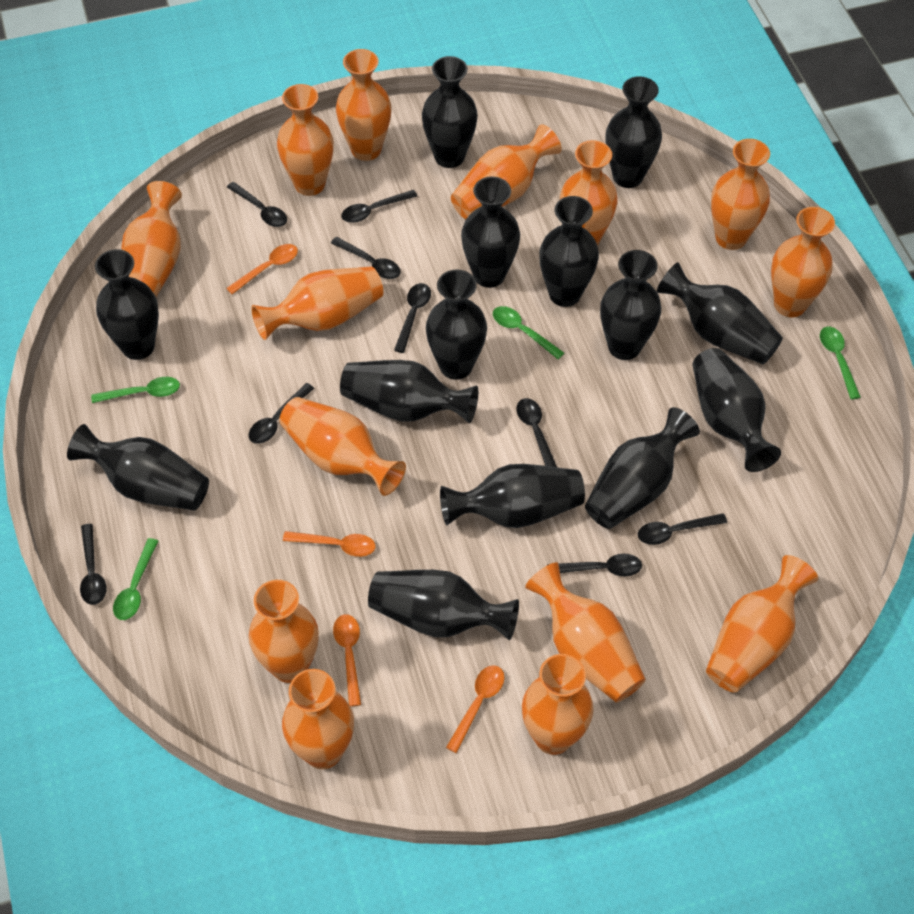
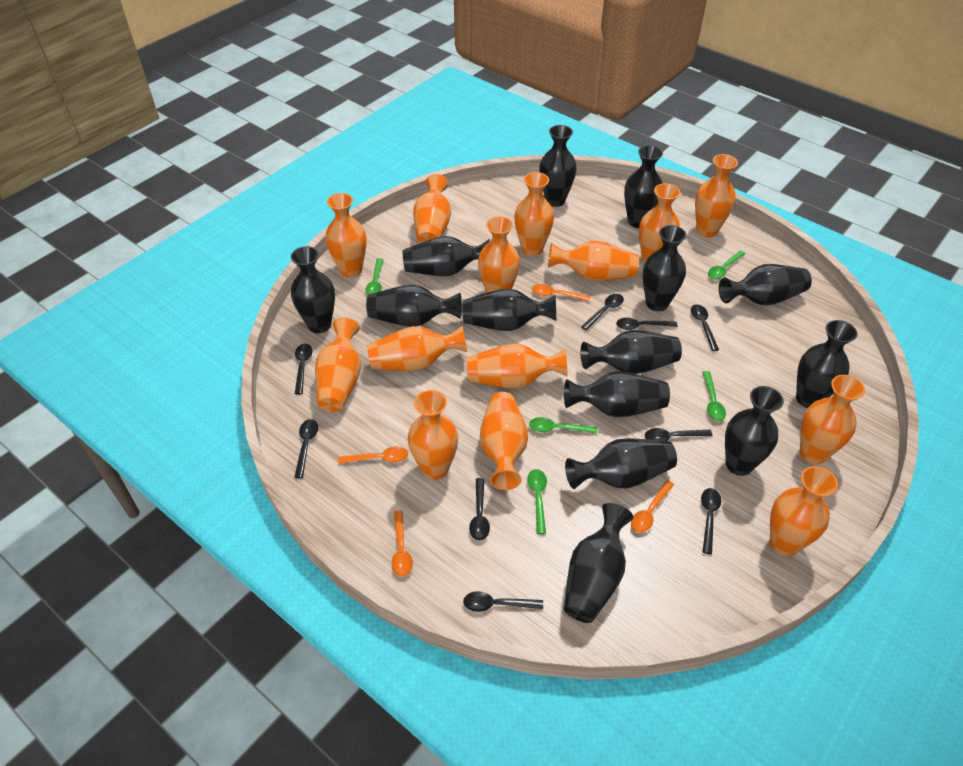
green spoon: [91,377,180,403] [113,538,158,620] [493,306,564,359] [820,327,861,400] = 4 -> [365,258,384,295] [527,469,547,534] [529,417,597,434] [702,371,726,421] [708,251,745,279] = 5

